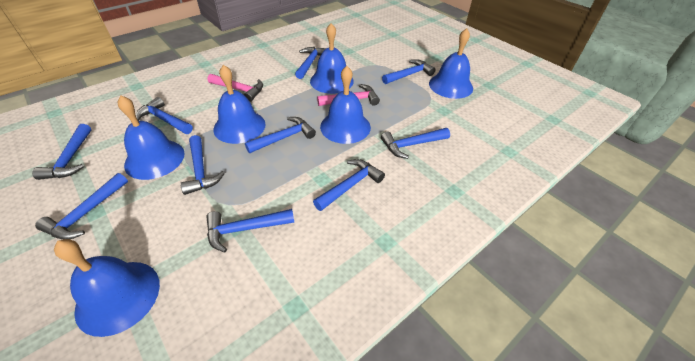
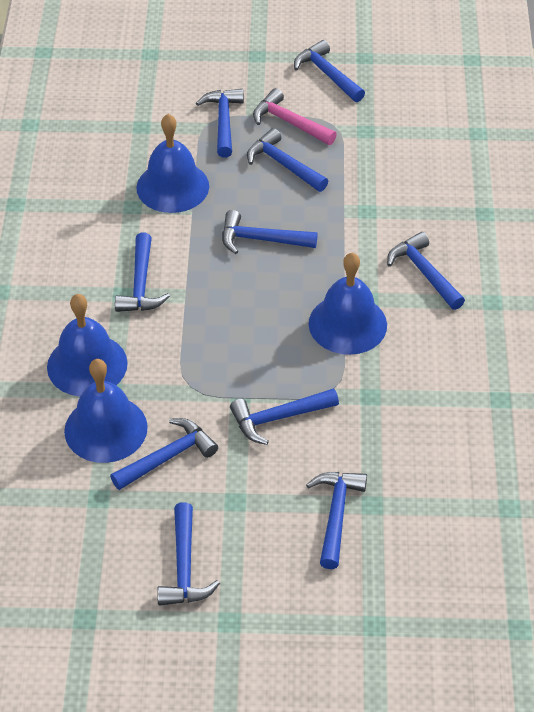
blue bell: [54,239,160,337] [117,95,185,180] [213,65,266,144] [310,23,354,94] [320,66,371,144] [429,28,473,99] = 6 -> [47,294,128,396] [64,359,148,463] [136,114,209,213] [309,252,387,355] = 4
pink hammer: [207,74,263,102] [317,84,380,106] = 2 -> [253,88,337,145] = 1

